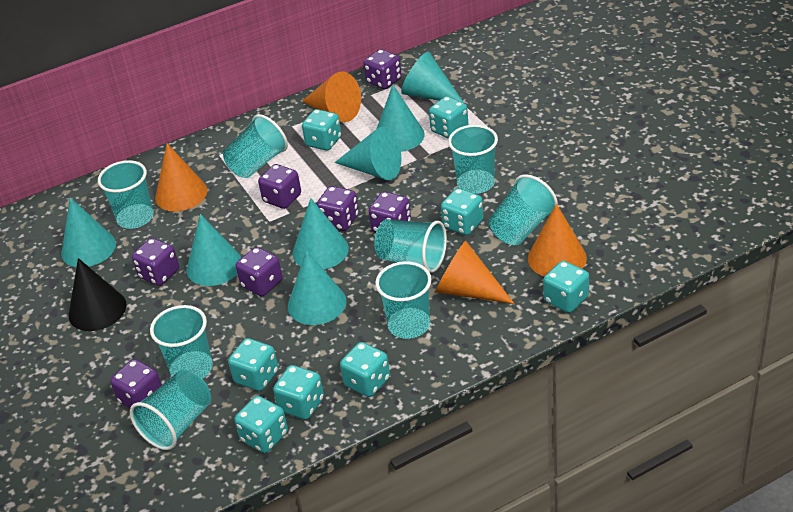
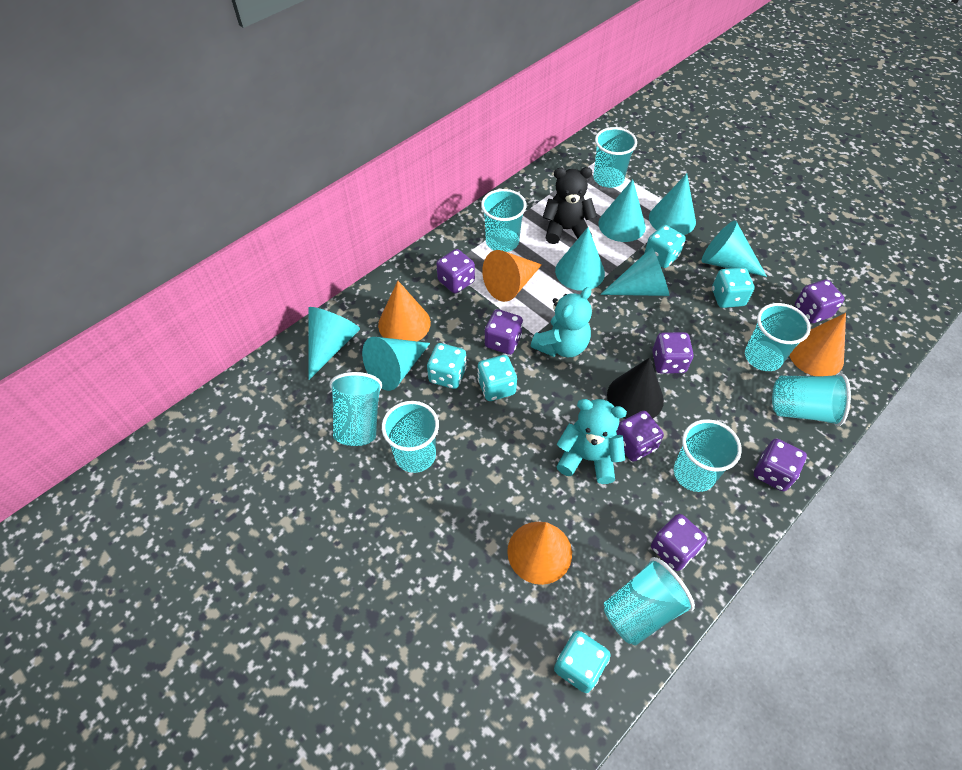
black teddy bear: none = 0 -> [542,167,597,244] = 1
turquoise dice: [228,338,279,391] [234,396,288,453] [273,365,324,419] [302,109,342,151] [340,342,390,397] [429,96,468,139] [441,188,484,235] [543,261,589,313] = 8 -> [427,343,467,389] [477,355,517,401] [554,631,611,693] [644,225,686,268] [712,267,754,308] = 5
turquoise teddy bear: none = 0 -> [530,287,592,357] [556,399,627,484] = 2

